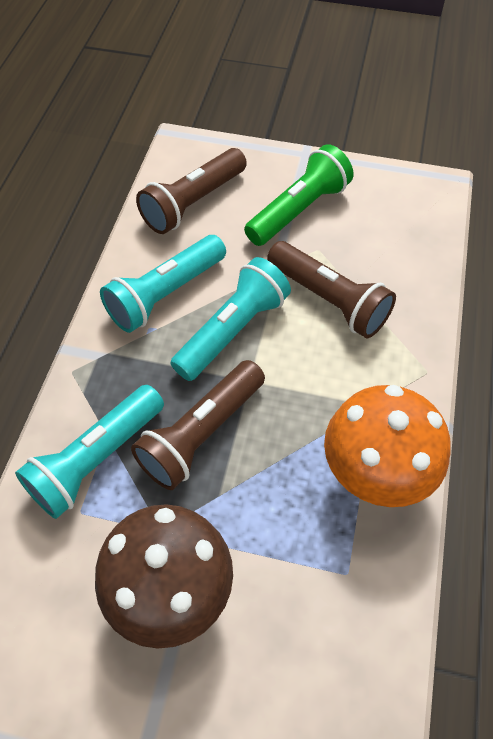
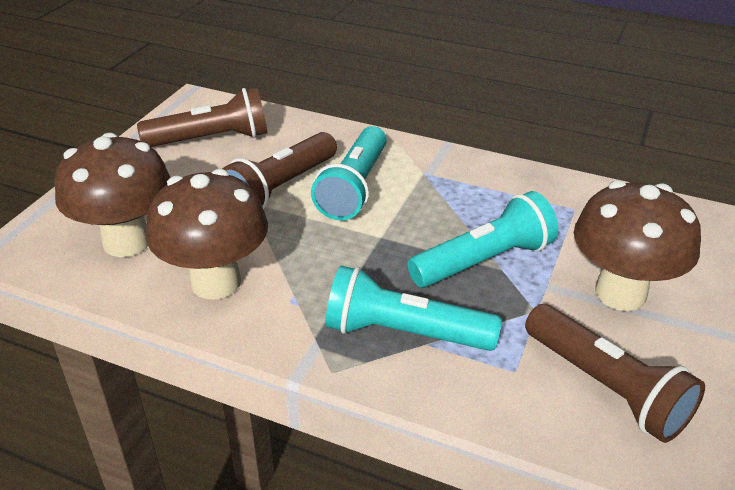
brown mushroom: [95,504,233,649] = 1 -> [55,133,170,257] [146,169,268,299] [574,181,701,311] = 3
green flashlight: [244,144,353,246] = 1 -> none = 0
orange mushroom: [324,385,450,507] = 1 -> none = 0

